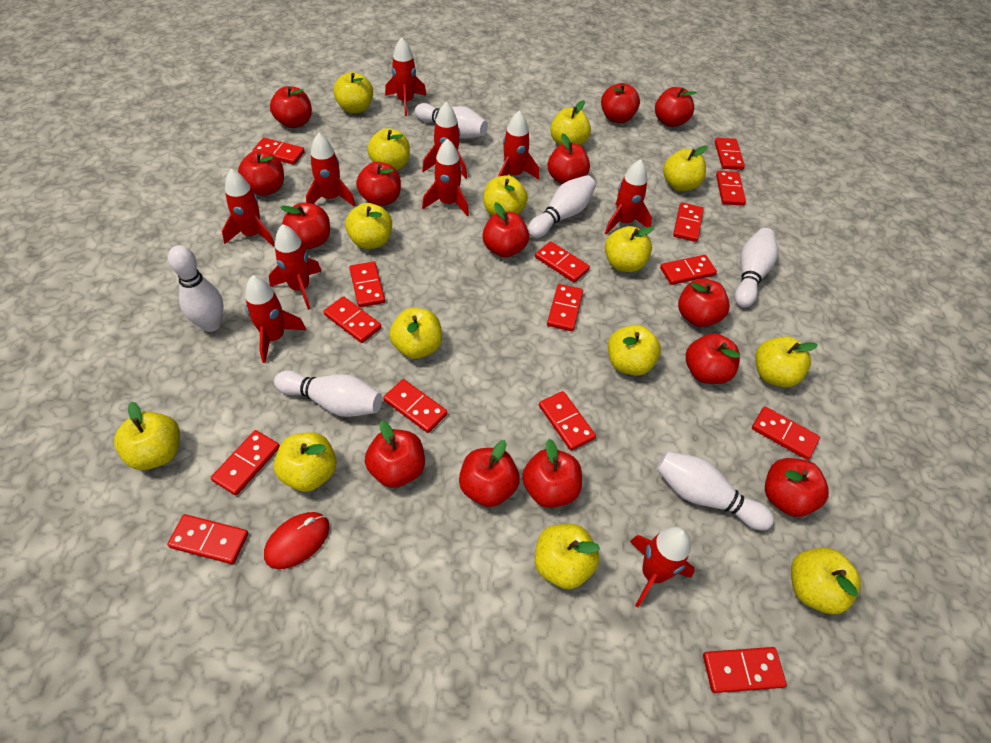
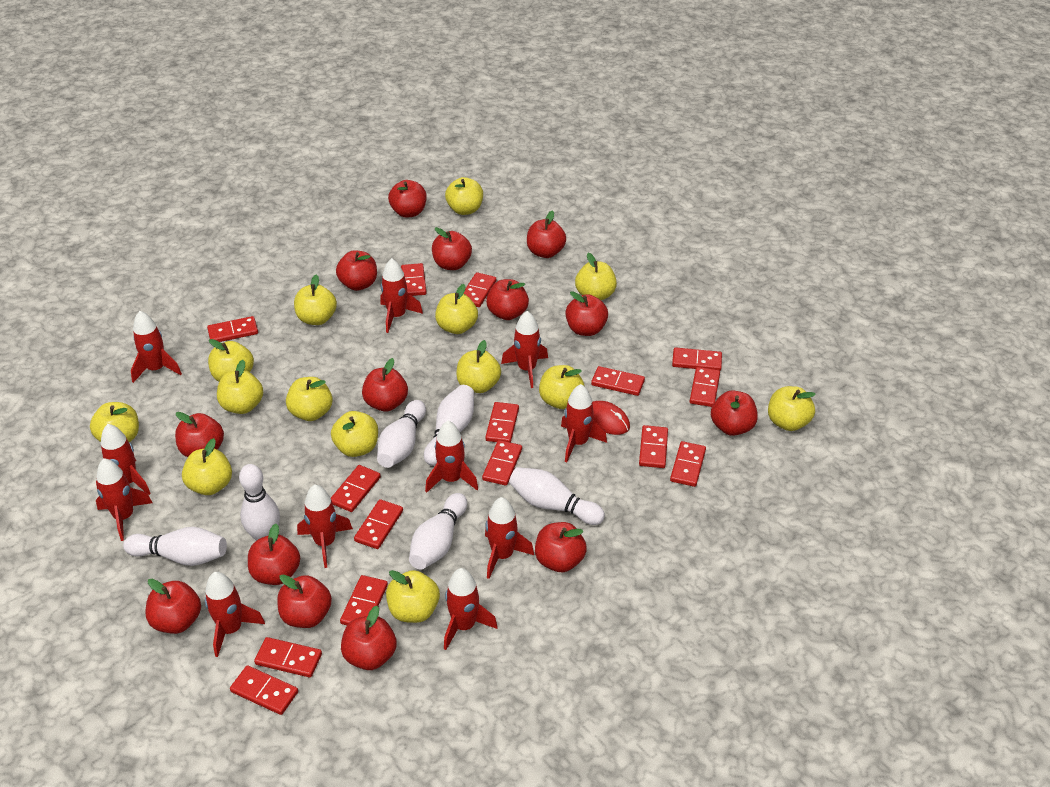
red rocket: [222,169,275,247] [245,275,306,363] [269,224,322,310] [306,133,356,207] [385,37,427,116] [422,102,467,179] [422,138,469,217] [498,110,539,179] [605,159,652,235] [630,527,695,607] = 10 -> [96,424,151,495] [96,458,153,541] [131,311,182,383] [205,572,265,657] [297,484,353,568] [381,258,423,333] [425,421,478,493] [444,568,498,650] [485,497,534,579] [501,311,548,388] [561,384,607,462] = 11

